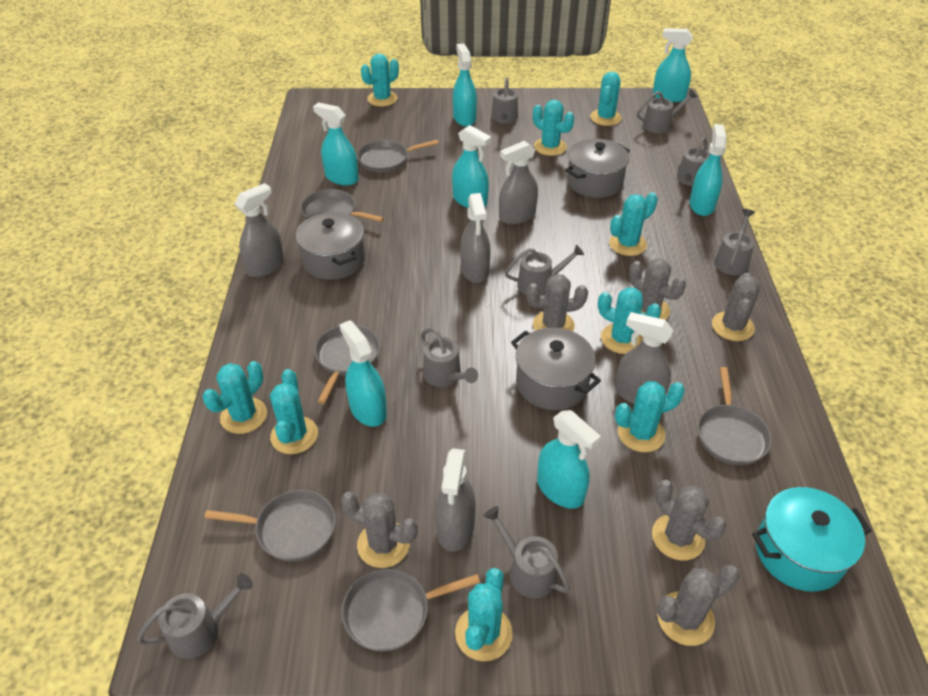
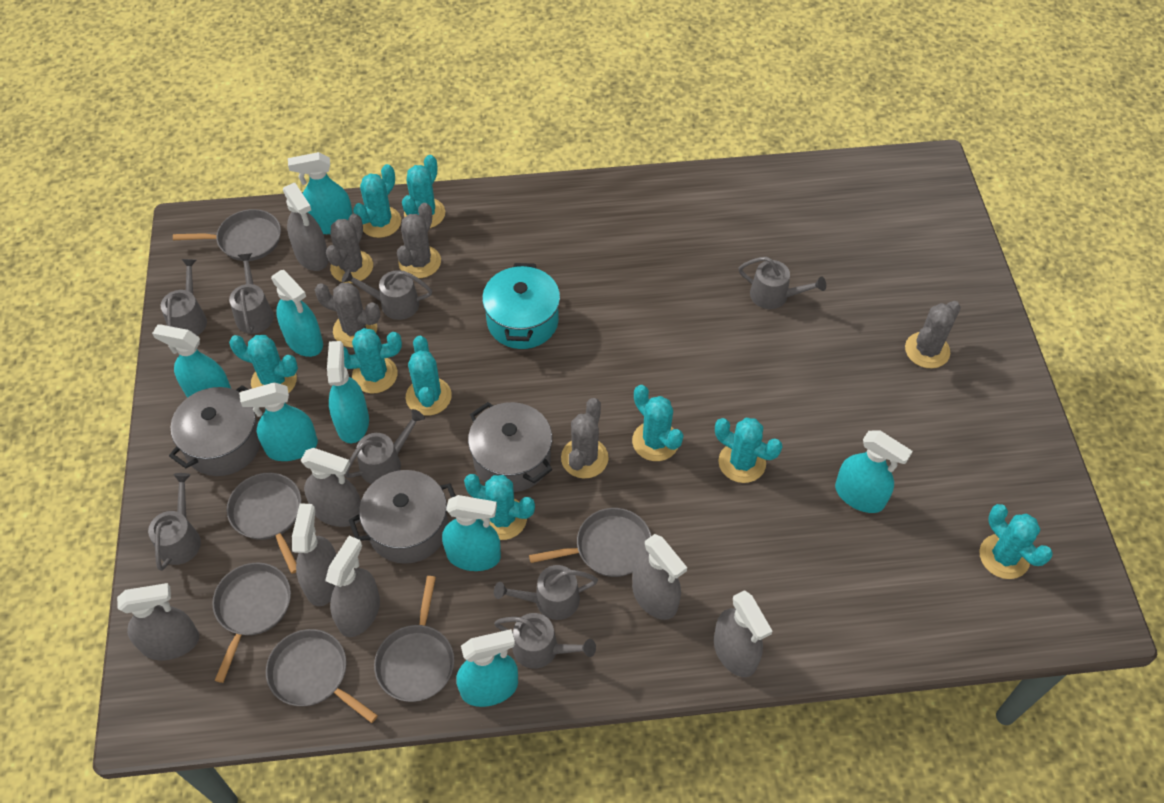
grey cactus: [341,492,418,568] [526,274,588,331] [629,259,686,320] [652,480,726,561] [657,565,739,646] [712,273,760,341] = 6 -> [315,283,380,348] [326,214,373,283] [397,203,441,278] [561,398,609,479] [905,301,961,368] = 5
grey spray bottle: [235,183,284,277] [435,448,476,552] [460,193,491,283] [499,141,538,224] [615,312,673,404] = 5 -> [117,583,200,660] [283,183,329,271] [292,503,337,606] [301,448,361,527] [325,536,380,637] [632,534,687,620] [714,590,772,677] = 7
turquoise spray bottle: [313,102,359,185] [339,320,387,427] [452,125,491,208] [453,43,477,126] [537,410,601,509] [653,28,693,102] [689,124,727,216] = 7 -> [152,325,231,398] [239,382,318,461] [271,270,323,357] [288,152,353,234] [327,341,369,443] [442,495,501,571] [456,629,518,707] [835,430,913,513] = 8

